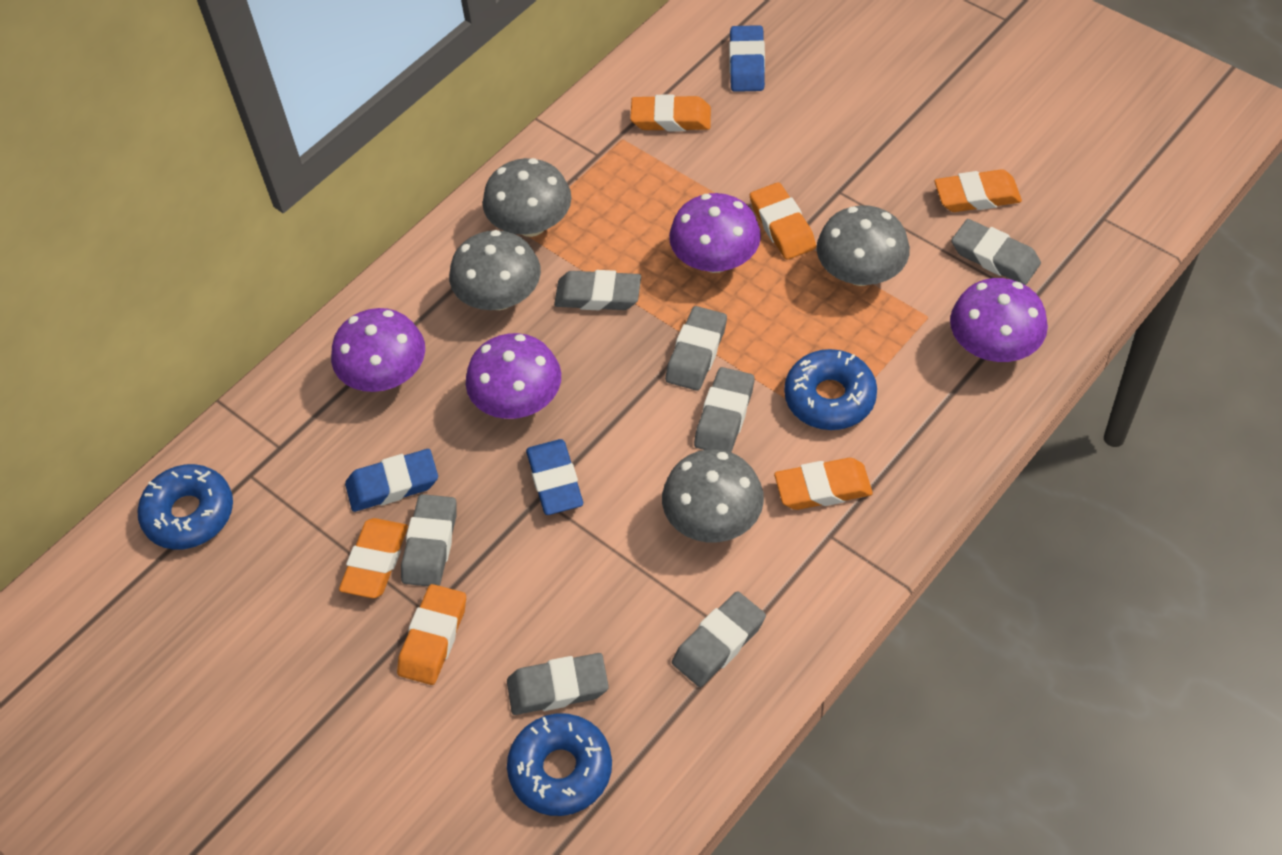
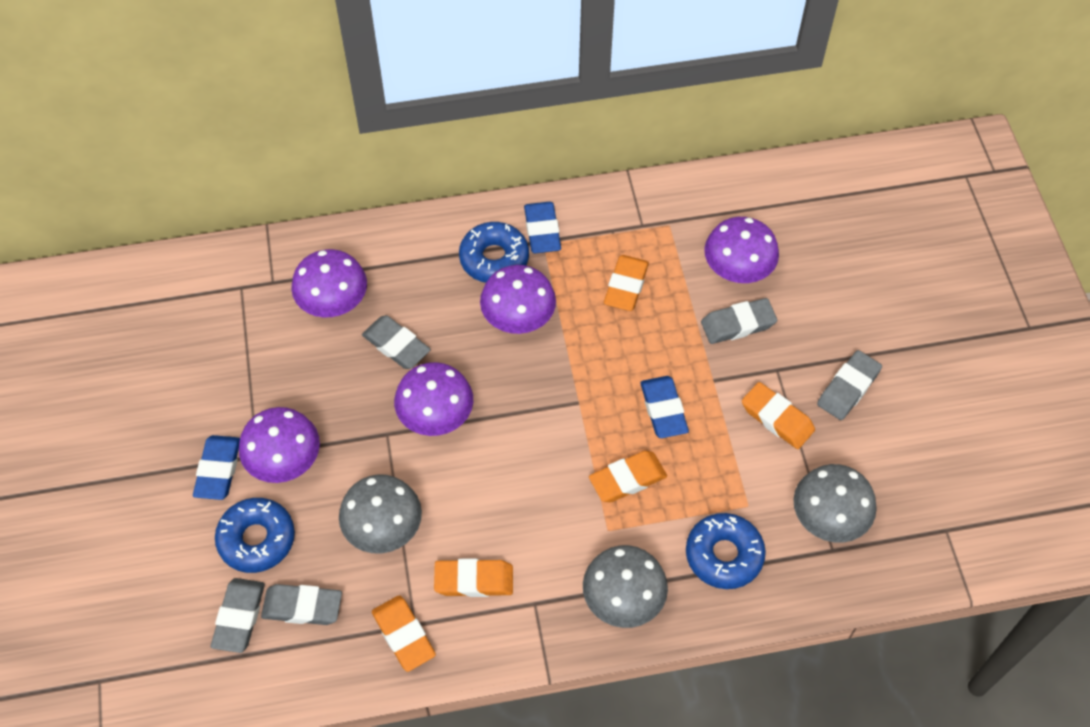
grey eraser: [401,494,457,586] [507,653,609,715] [554,270,641,310] [665,306,727,391] [672,591,766,687] [694,367,755,452] [951,219,1041,285] = 7 -> [211,578,265,653] [261,584,342,625] [362,315,431,369] [701,298,777,344] [817,350,882,420] = 5
grey mushroom: [449,230,541,310] [483,158,572,237] [662,449,764,543] [817,205,910,286] = 4 -> [339,474,422,554] [583,545,668,628] [793,464,877,543] = 3
orange eraser: [339,518,408,598] [397,584,466,685] [630,95,711,131] [750,182,816,260] [774,458,873,510] [934,169,1022,212] = 6 -> [372,595,436,672] [434,558,513,597] [589,451,667,502] [604,255,649,311] [742,382,815,449] = 5
purple mushroom: [331,308,425,392] [466,333,561,419] [669,193,761,273] [950,278,1048,362] = 4 -> [239,407,320,483] [291,249,367,317] [394,362,473,436] [480,265,556,334] [704,217,779,283] = 5

